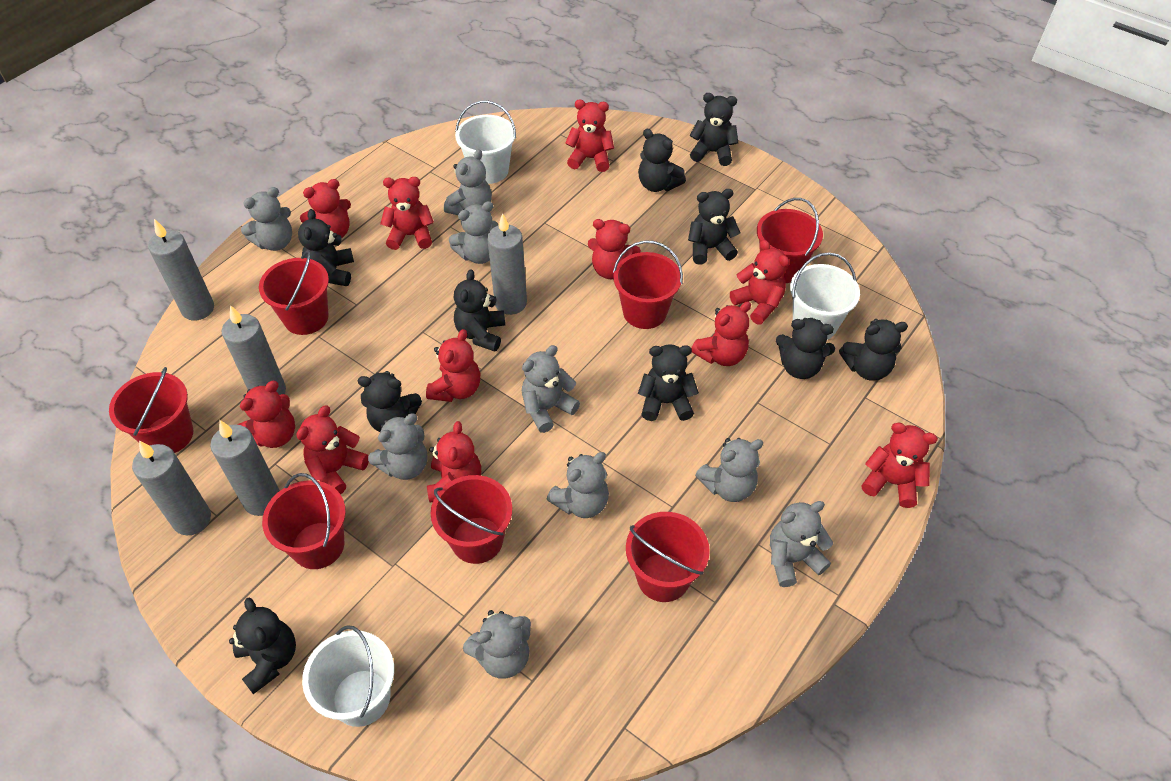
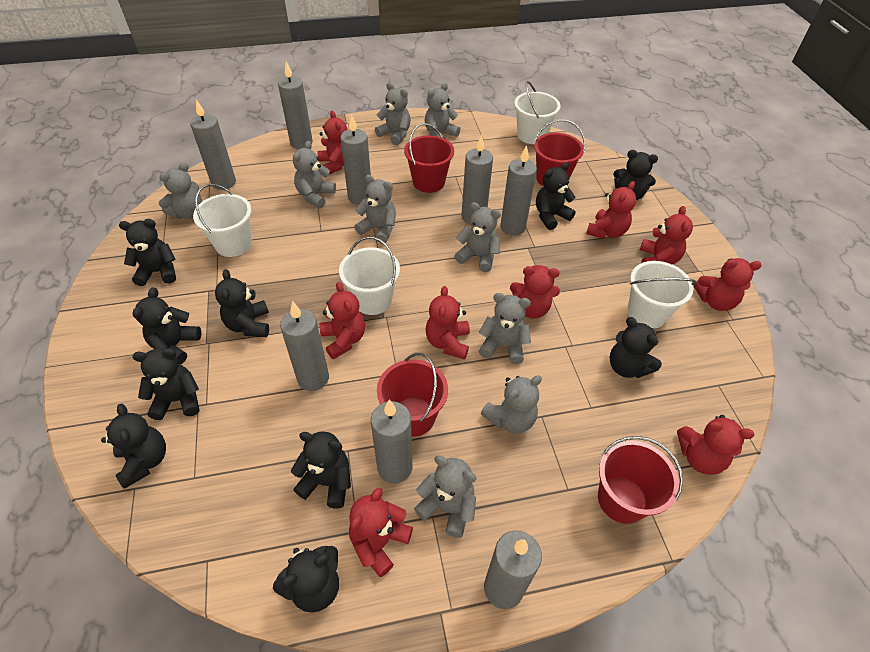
grey candle: [132,440,211,535] [148,219,214,321] [210,420,280,516] [222,305,286,395] [487,213,527,315] = 5 -> [190,100,236,190] [278,62,313,149] [280,301,329,391] [340,114,371,205] [371,400,412,483] [461,134,493,225] [484,530,542,609] [500,145,537,236] = 8
red bucket: [109,367,193,453] [259,250,329,335] [262,473,346,569] [431,475,512,564] [613,241,683,329] [626,512,710,602] [757,198,823,283] = 7 -> [377,353,448,437] [404,123,454,193] [534,119,586,187] [598,436,683,524] = 4
red teddy bear: [237,381,295,448] [296,405,369,494] [300,179,351,238] [380,177,434,250] [426,329,480,402] [427,421,481,502] [565,100,614,172] [588,219,641,279] [691,301,751,366] [730,240,789,324] [861,423,938,508] = 11 -> [317,111,348,174] [319,282,365,359] [349,488,413,577] [426,286,470,360] [510,265,560,318] [586,181,636,239] [640,206,693,264] [677,415,754,475] [694,258,762,311] = 9
white bucket: [302,625,394,727] [455,101,516,184] [790,252,860,340] = 3 -> [193,184,252,257] [339,237,400,315] [514,81,560,144] [627,261,697,329] = 4

